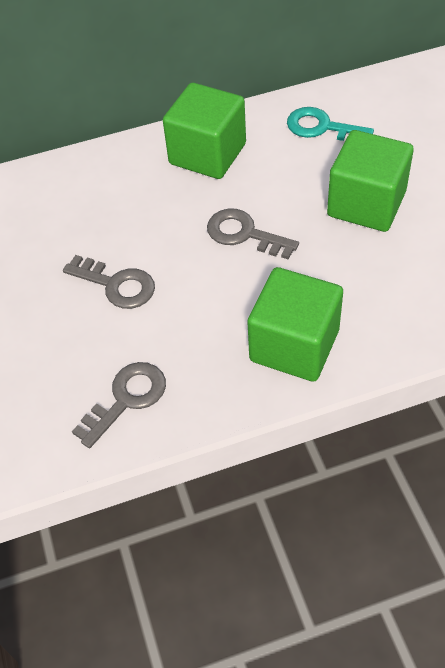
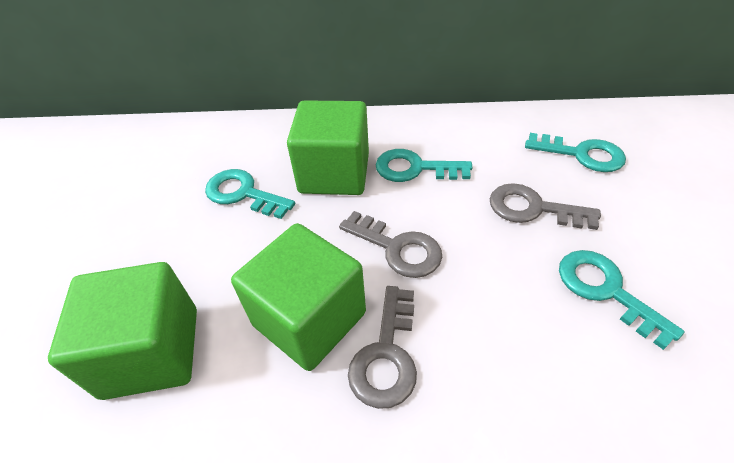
turquoise key: [287,107,374,141] = 1 -> [205,169,295,219] [375,149,473,182] [525,133,626,172] [559,250,685,350] = 4

